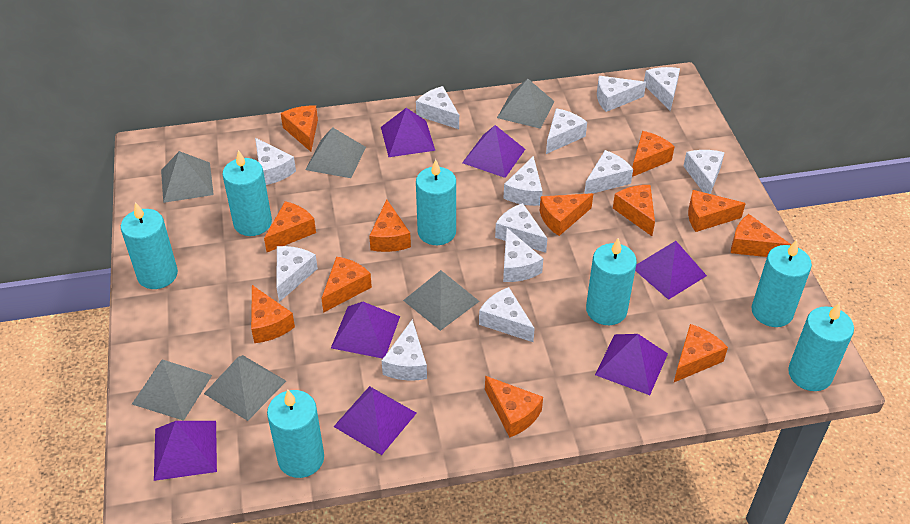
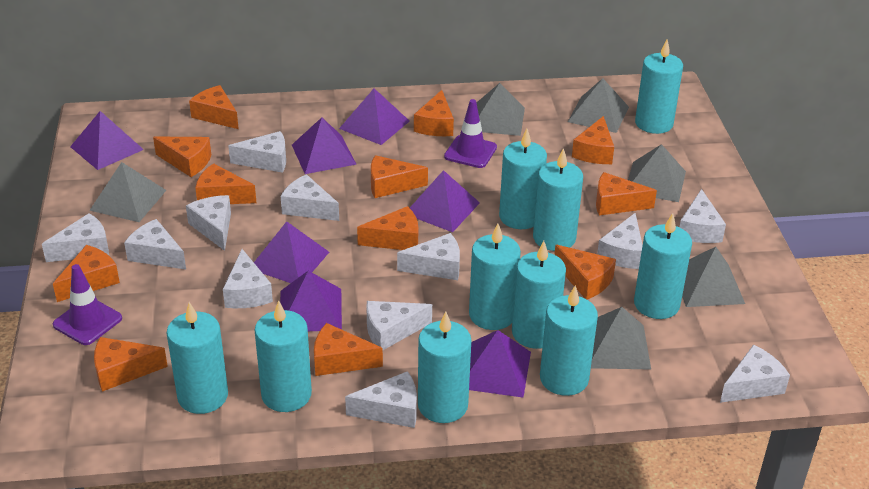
purple traffic cone: none = 0 -> [52,264,122,345] [444,99,497,168] = 2
turquoise candle: [121,202,178,289] [222,150,272,236] [267,390,324,478] [416,159,456,245] [586,238,637,325] [752,240,812,327] [788,303,854,391] = 7 -> [167,302,228,414] [254,300,312,412] [418,312,471,423] [469,224,521,330] [499,129,547,229] [512,241,566,349] [533,148,583,251] [540,285,598,396] [634,213,692,319] [635,40,683,134] = 10
white cheese: [255,138,296,185] [276,246,318,302] [382,319,427,381] [416,86,459,129] [479,287,535,342] [495,203,547,253] [503,156,543,206] [503,227,543,282] [546,108,587,154] [584,150,633,194] [597,76,646,112] [644,67,680,111] [683,150,725,194] = 13 -> [42,213,109,262] [124,219,186,269] [186,195,231,251] [223,249,273,308] [228,131,286,173] [281,174,339,221] [345,371,417,428] [366,301,432,350] [397,233,460,280] [597,213,643,269] [680,189,726,243] [720,345,790,403] = 12

